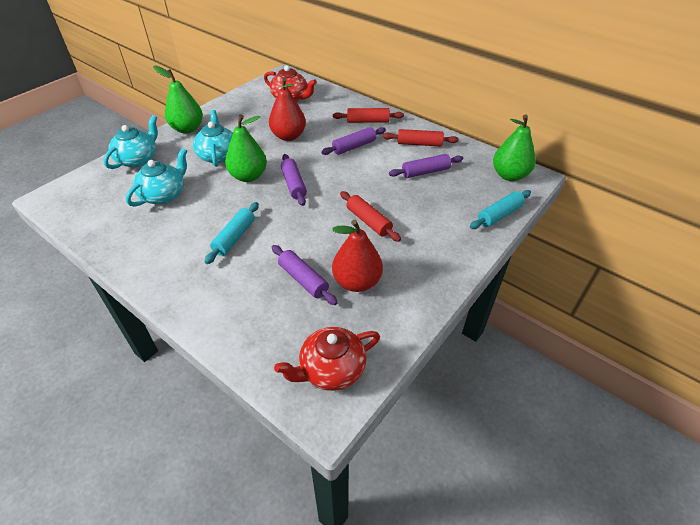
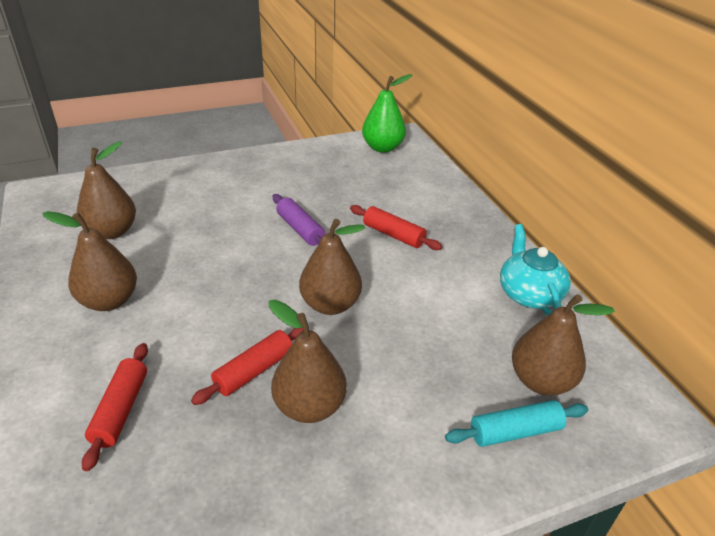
brown pear: none = 0 -> [42,211,137,311] [77,141,136,239] [269,299,347,423] [299,219,365,315] [512,294,615,395] = 5
green pear: [153,66,203,133] [225,115,267,182] [493,115,535,181] = 3 -> [362,74,412,153] = 1
purple rolling pin: [272,245,338,305] [281,154,307,206] [321,127,386,155] [389,154,463,178] = 4 -> [273,194,325,246] = 1
red pear: [269,78,306,141] [332,219,383,292] = 2 -> none = 0
red teapot: [264,65,317,102] [274,327,380,391] = 2 -> none = 0
turquoise rolling pin: [204,202,259,264] [470,190,531,229] = 2 -> [445,400,588,447] = 1
turquoise teapot: [103,115,158,169] [126,148,187,207] [193,110,233,167] = 3 -> [500,224,571,316] = 1

